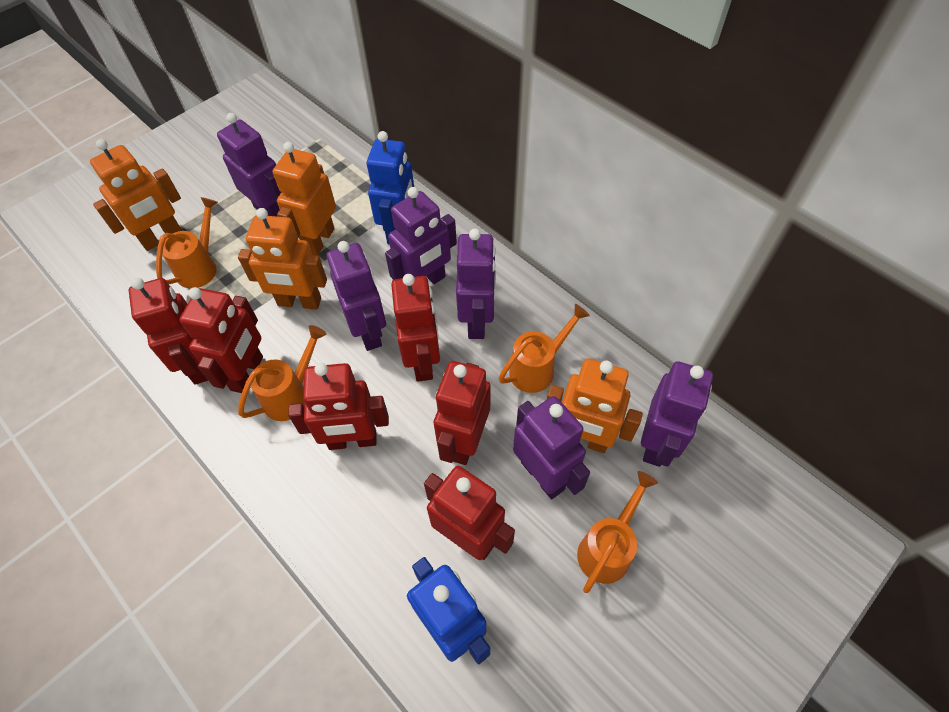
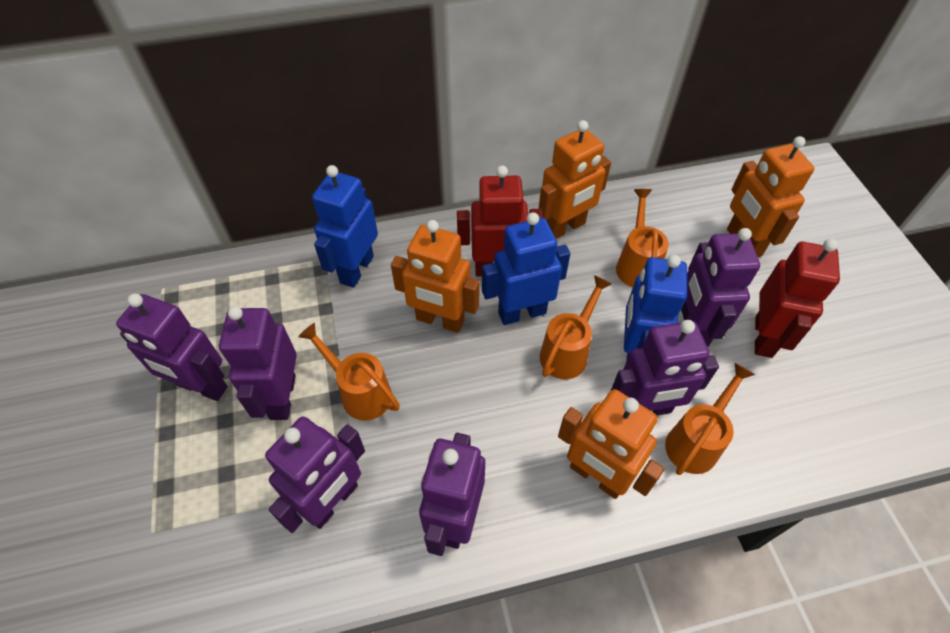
blue robot: [367,131,414,245] [407,557,490,664] = 2 -> [312,165,378,288] [482,212,570,325] [624,255,687,359] = 3
red robot: [129,277,208,385] [179,287,263,393] [288,363,389,450] [391,274,440,382] [424,466,515,560] [434,361,491,465] = 6 -> [457,166,543,276] [755,239,840,358] = 2

